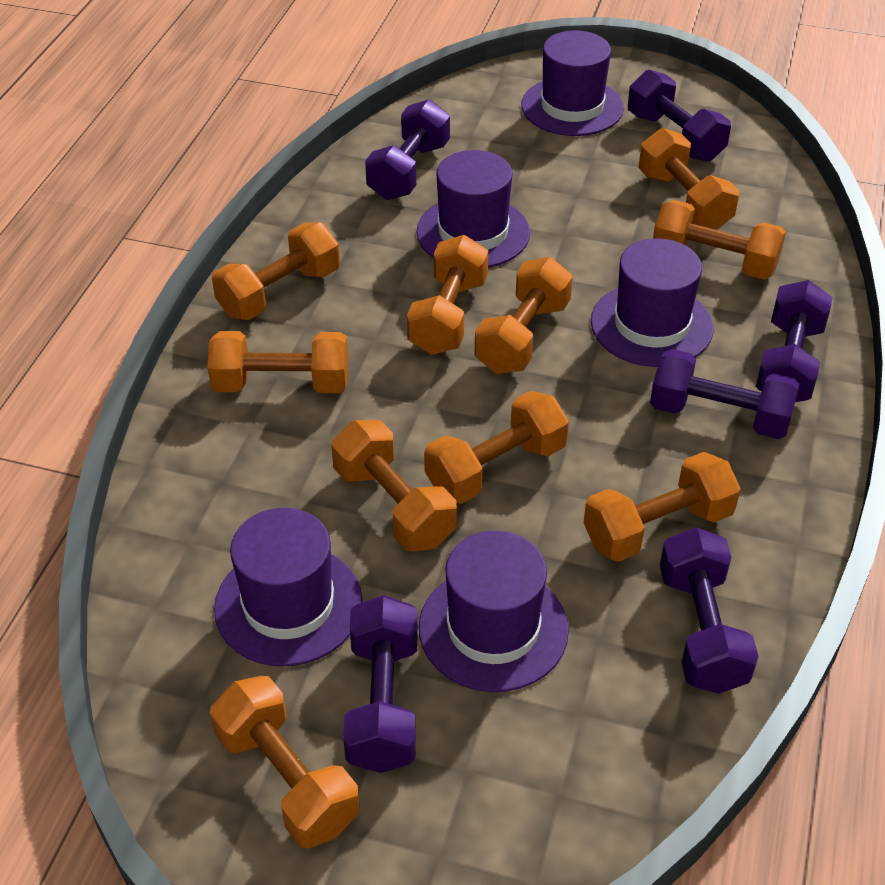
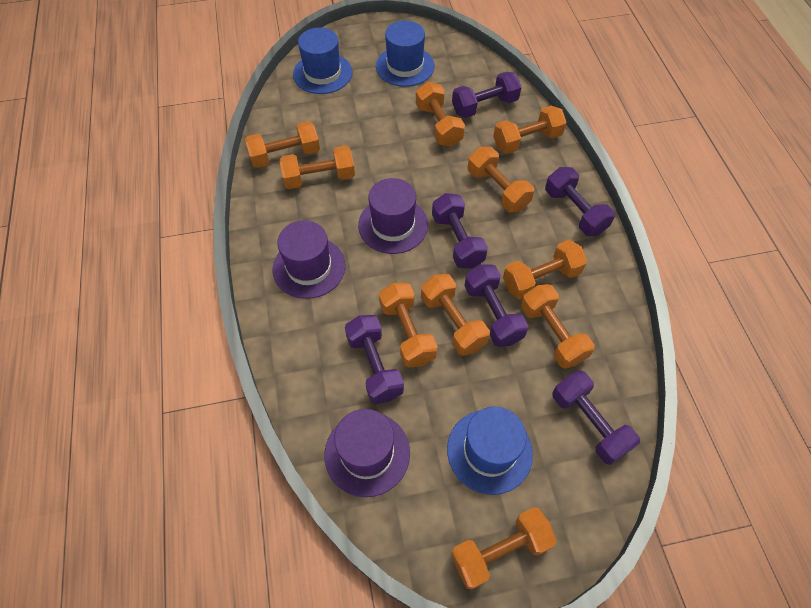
blue hat: none = 0 -> [293,28,352,94] [376,21,435,87] [447,407,533,495] = 3
purple hat: [214,508,362,666] [416,150,530,268] [419,531,569,692] [521,30,624,136] [591,238,714,367] = 5 -> [273,220,346,299] [324,409,410,497] [358,178,428,254] = 3

